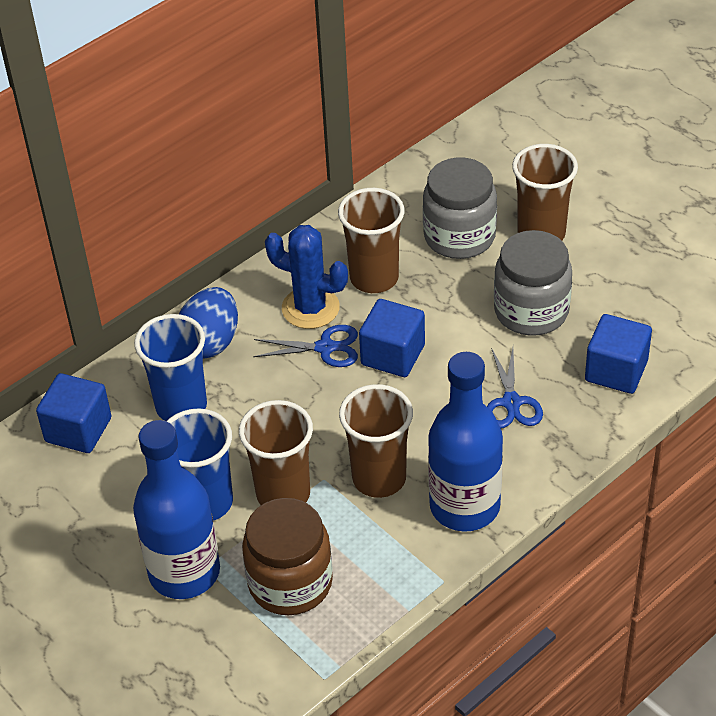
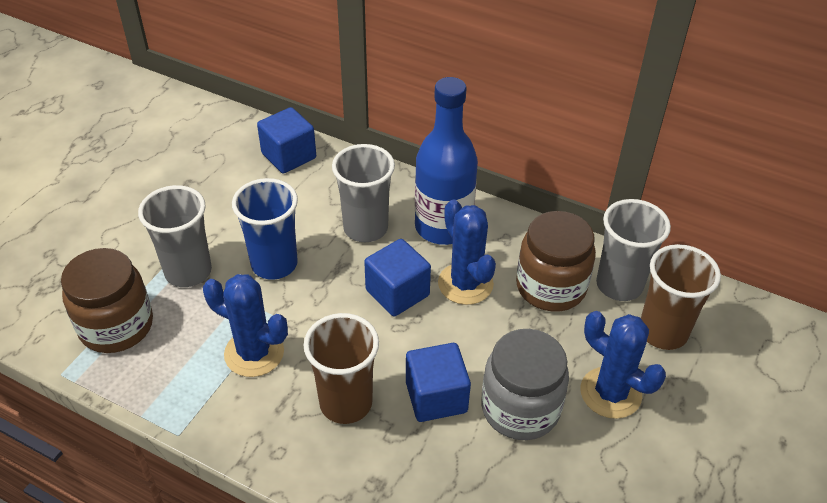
blue bottle: [133,420,220,599] [428,352,503,532] = 2 -> [415,77,478,245] = 1
blue cactus: [265,225,348,329] = 1 -> [203,274,288,377] [438,200,496,305] [580,311,666,419] = 3
blue cup: [134,314,207,421] [167,408,233,521] = 2 -> [232,178,298,280] = 1
blue egg: [179,287,238,358] = 1 -> none = 0
blue scissors: [253,325,358,367] [487,348,543,428] = 2 -> none = 0
brown cup: [239,400,313,505] [338,188,405,293] [339,384,413,498] [512,144,578,241] = 4 -> [304,313,379,424] [641,244,721,350] = 2
brown jar: [242,498,333,615] = 1 -> [61,248,153,353] [516,211,596,312] = 2
grey cup: none = 0 -> [138,185,212,287] [332,144,395,242] [596,199,671,301] = 3
grey jar: [423,157,497,259] [494,230,572,336] = 2 -> [481,329,569,440] = 1

